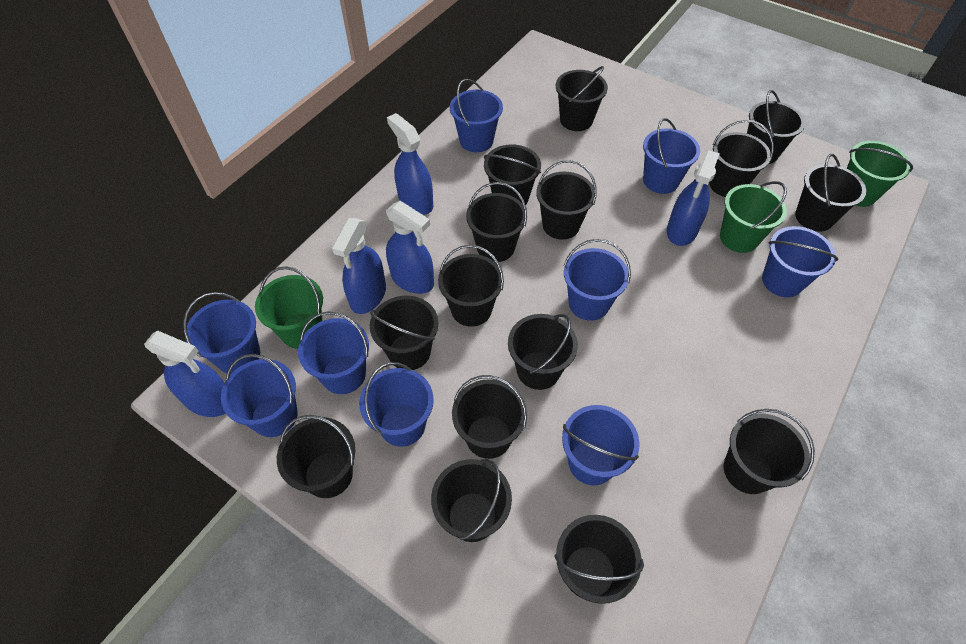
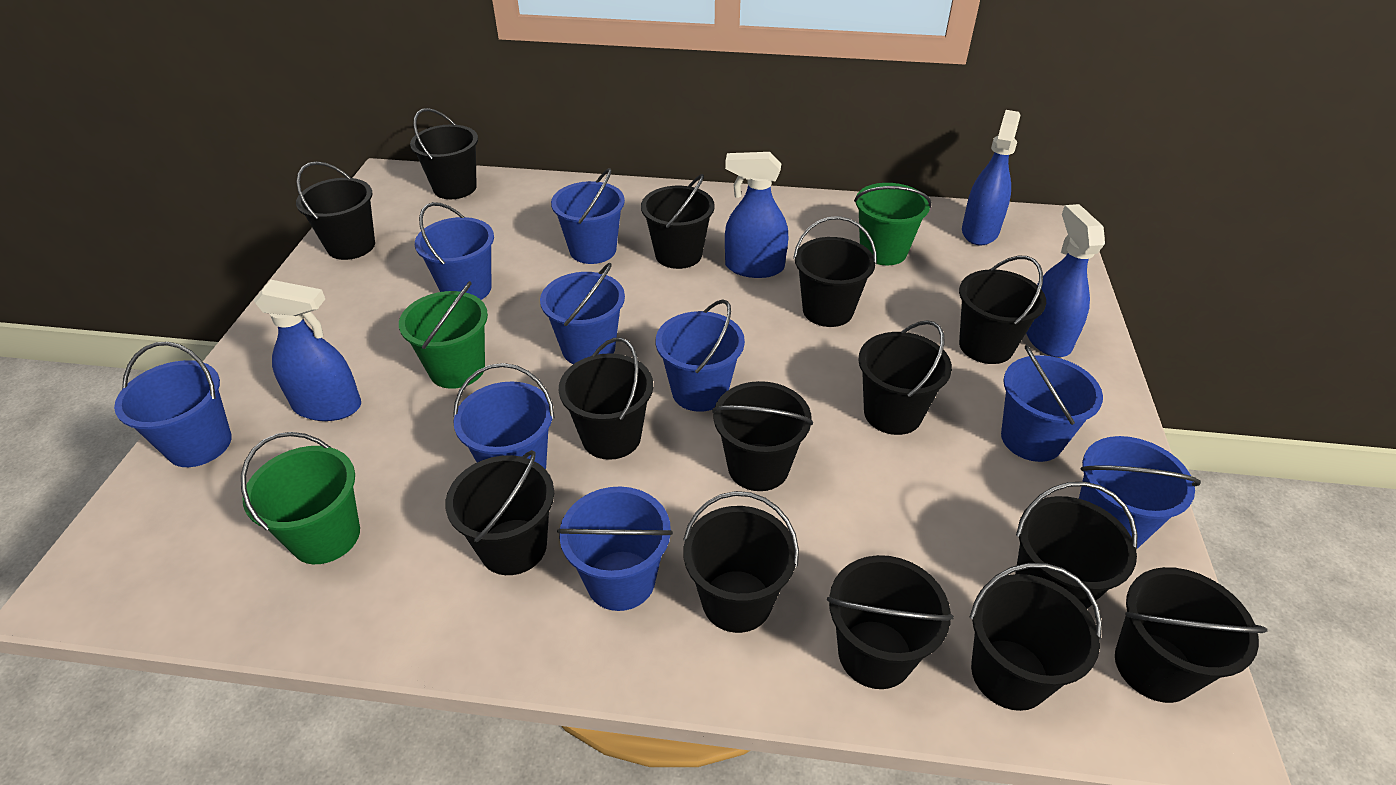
black bucket: [277,415,355,498] [370,296,438,370] [431,459,512,542] [438,245,504,327] [452,375,527,459] [466,182,527,262] [484,144,541,205] [508,314,578,390] [536,160,597,239] [554,515,644,604] [556,66,608,131] [709,120,774,197] [724,409,815,494] [747,90,805,164] [795,154,866,232] = 15 -> [296,161,375,260] [410,108,478,199] [445,450,554,575] [559,338,653,460] [641,174,715,269] [683,491,799,633] [712,381,813,491] [793,216,877,327] [827,555,954,689] [858,320,952,435] [959,256,1046,364] [970,563,1102,711] [1015,482,1138,609] [1115,567,1267,703] = 14
blue spray bottle: [144,330,226,417] [332,218,386,314] [386,201,434,294] [387,113,433,215] [667,150,720,246] = 5 -> [253,280,361,421] [725,152,788,278] [962,110,1020,246] [1026,204,1105,357] = 4

